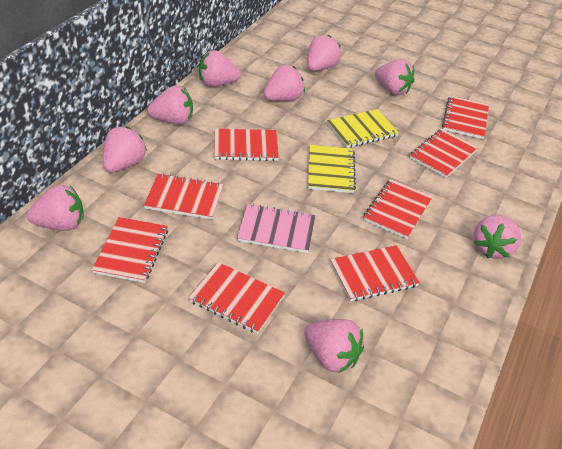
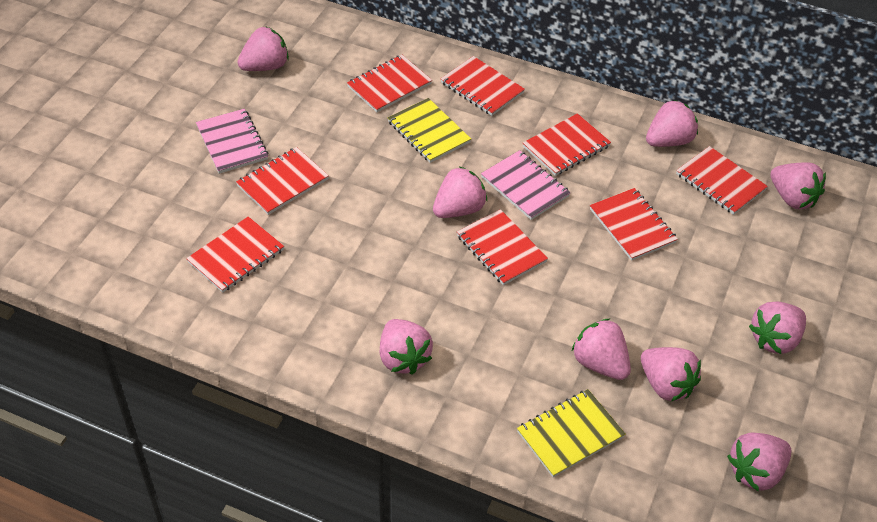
pink notebook: [237,204,316,253] = 1 -> [196,109,268,174] [481,150,571,220] = 2

